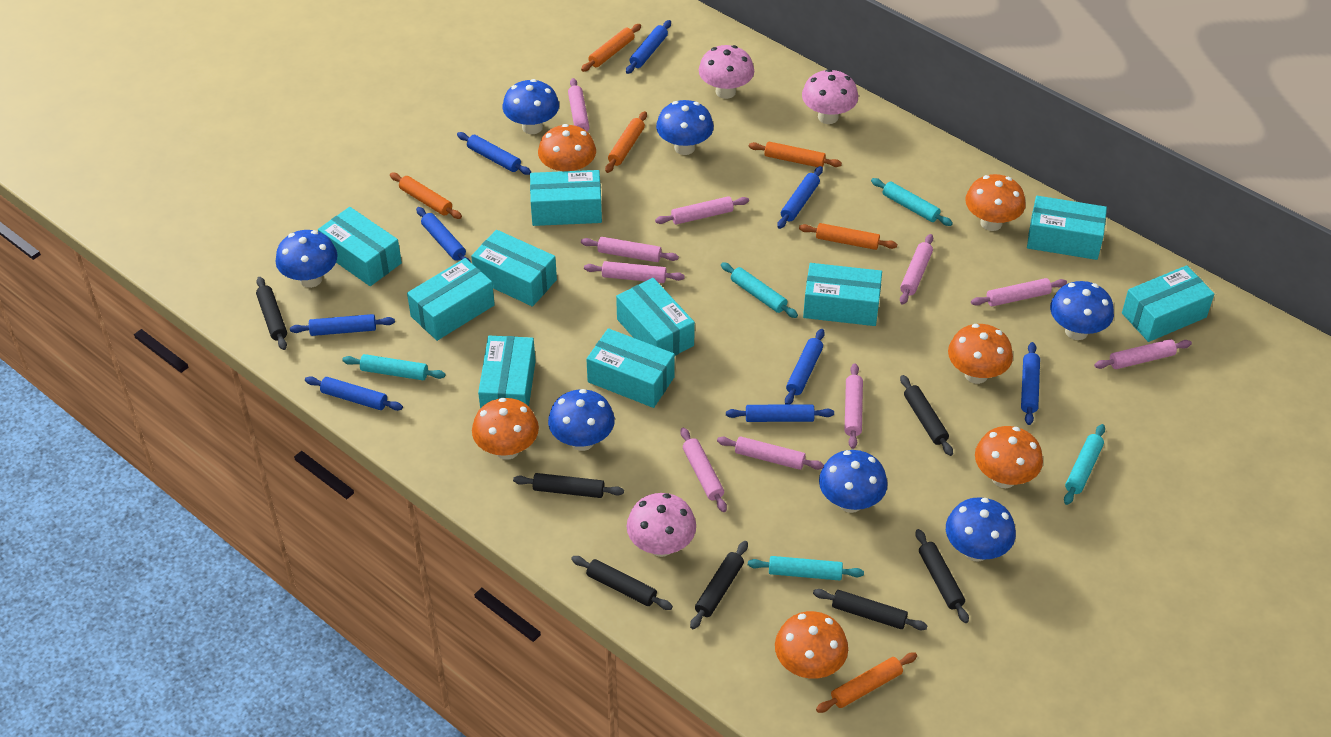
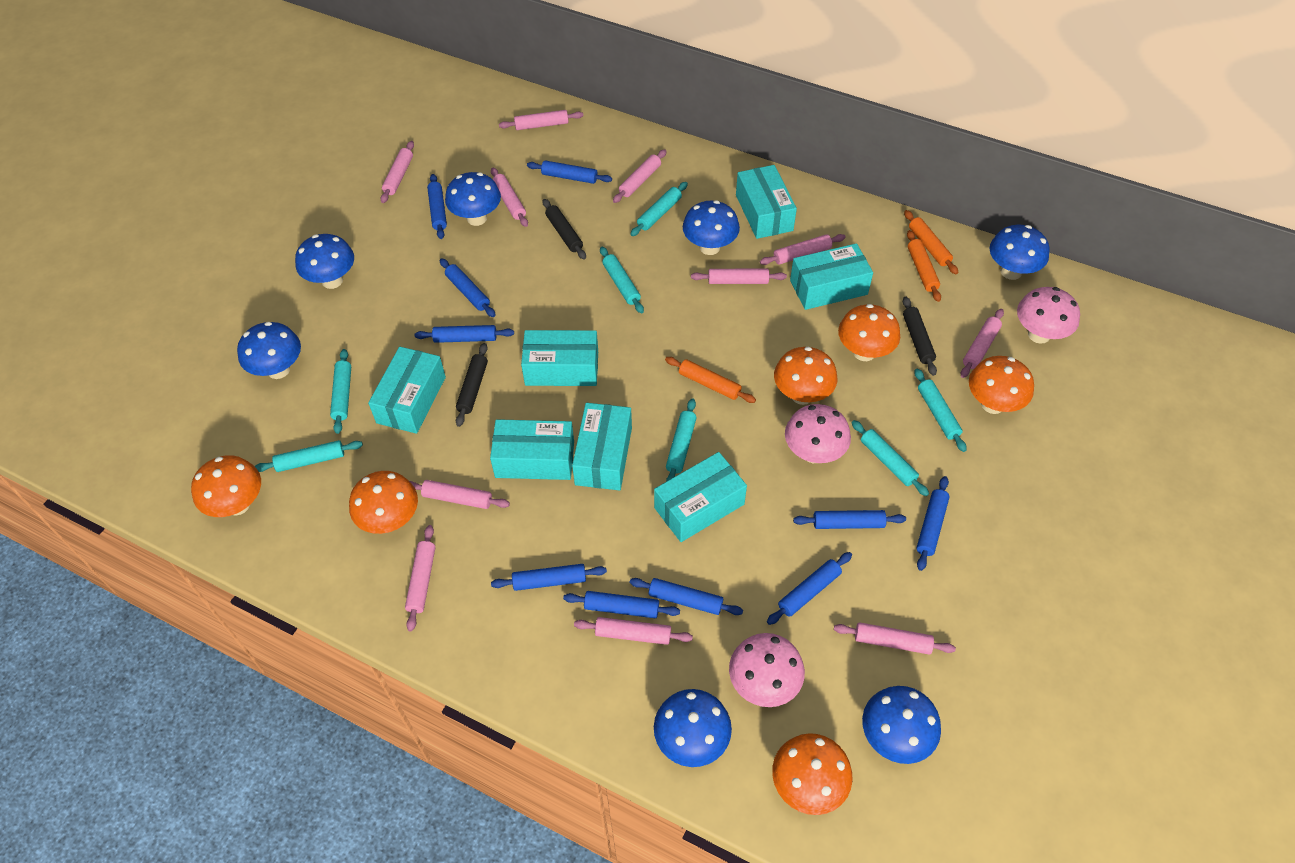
black rolling pin: [256,277,287,350] [513,473,624,498] [571,556,673,610] [690,541,748,629] [813,589,928,630] [900,375,953,456] [916,529,969,623] = 7 -> [456,343,488,427] [543,199,586,260] [903,297,937,376] = 3
blue rolling pin: [290,314,395,336] [305,376,403,411] [416,207,471,262] [457,132,531,175] [626,20,671,74] [726,404,834,422] [777,166,823,229] [785,329,825,405] [1021,342,1040,425] = 9 -> [414,325,514,343] [427,174,447,239] [440,258,496,317] [491,564,607,591] [527,160,612,184] [563,591,680,618] [630,578,743,615] [767,552,852,625] [793,510,906,529] [916,476,950,571] = 10
orange rolling pin: [390,173,462,219] [581,24,641,72] [605,111,647,173] [749,142,842,167] [799,223,897,250] [816,653,917,713] = 6 -> [665,357,756,403] [904,210,958,274] [907,230,941,302] = 3
pink rolling pin: [568,78,590,132] [581,237,679,262] [584,261,685,283] [655,196,749,225] [680,428,727,512] [717,436,824,470] [844,363,863,449] [900,234,933,305] [971,278,1067,306] [1094,339,1192,369] = 10 -> [380,141,414,203] [405,525,436,631] [409,480,510,509] [491,168,528,227] [499,110,583,130] [574,617,693,645] [613,149,667,203] [691,269,787,284] [760,234,846,265] [834,622,956,655] [961,309,1004,378] = 11
turquoise box: [318,207,402,286] [407,258,495,341] [471,230,557,307] [478,336,536,408] [530,170,602,226] [586,328,675,408] [616,278,695,356] [803,263,882,326] [1027,196,1107,260] [1122,265,1214,342] = 10 -> [368,347,446,434] [490,419,574,480] [521,330,598,386] [572,403,632,491] [654,452,747,542] [736,165,797,239] [790,243,873,310] = 7
turquoise rolling pin: [342,354,445,380] [721,262,798,318] [748,556,864,581] [871,178,953,226] [1064,424,1105,505] = 5 -> [255,440,363,472] [330,349,351,434] [600,247,644,313] [630,182,688,236] [666,398,697,482] [851,420,929,496] [914,368,967,452] = 7

